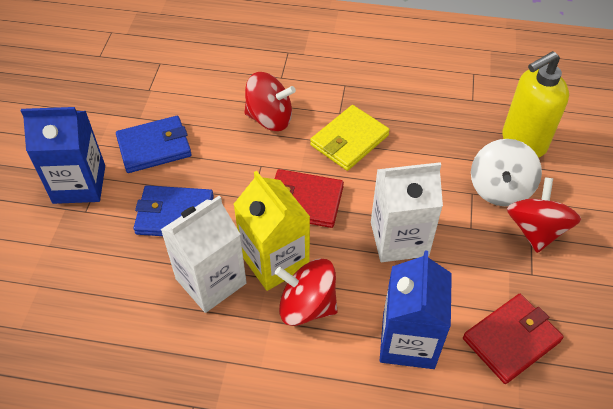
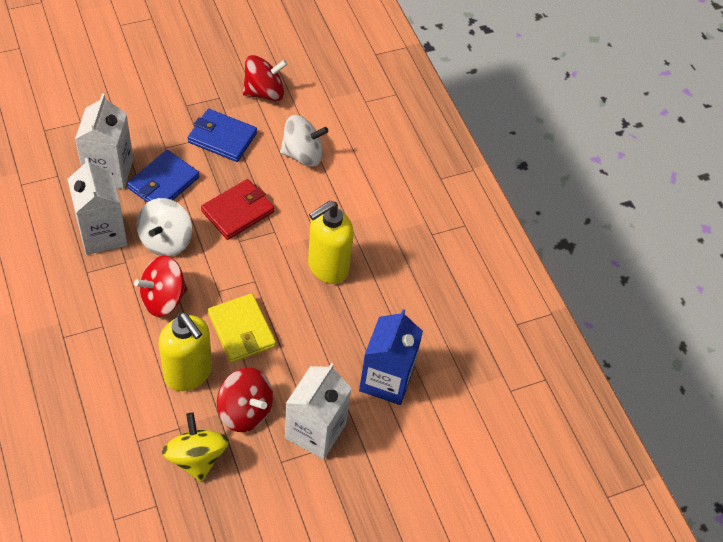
blue carton: [21,107,105,204] [380,250,452,369] = 2 -> [359,309,423,405] = 1
red wallet: [275,169,344,228] [463,294,564,384] = 2 -> [201,179,274,240] = 1
white carton: [160,196,247,313] [371,162,443,262] = 2 -> [68,158,127,255] [75,93,133,189] [285,363,352,459] = 3
white spinning top: [471,139,542,206] = 1 -> [136,198,192,256] [280,115,328,167] = 2
yellow carton: [233,171,310,291] = 1 -> none = 0
yellow soap dispenser: [502,51,569,158] = 1 -> [159,312,212,391] [308,201,354,284] = 2
yellow spinning top: none = 0 -> [162,412,229,482] = 1

